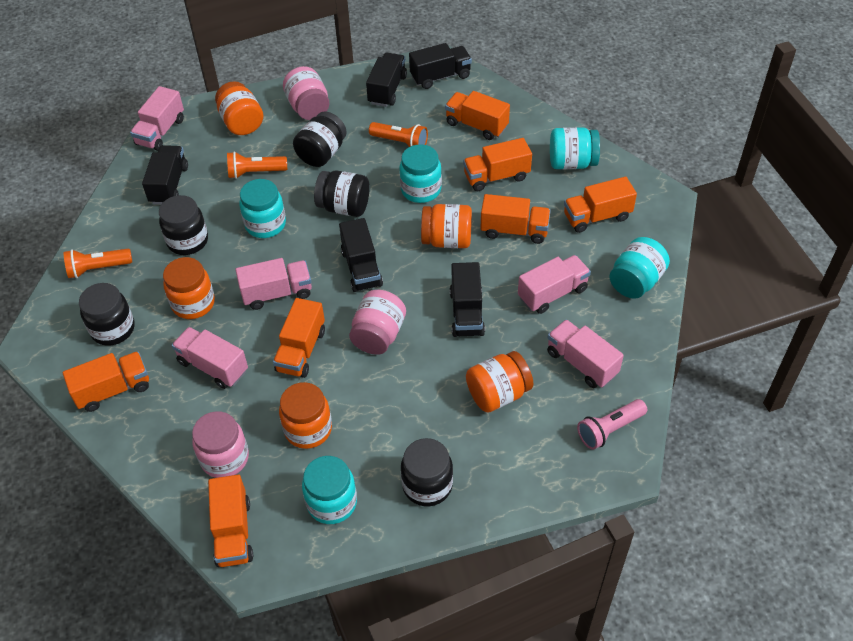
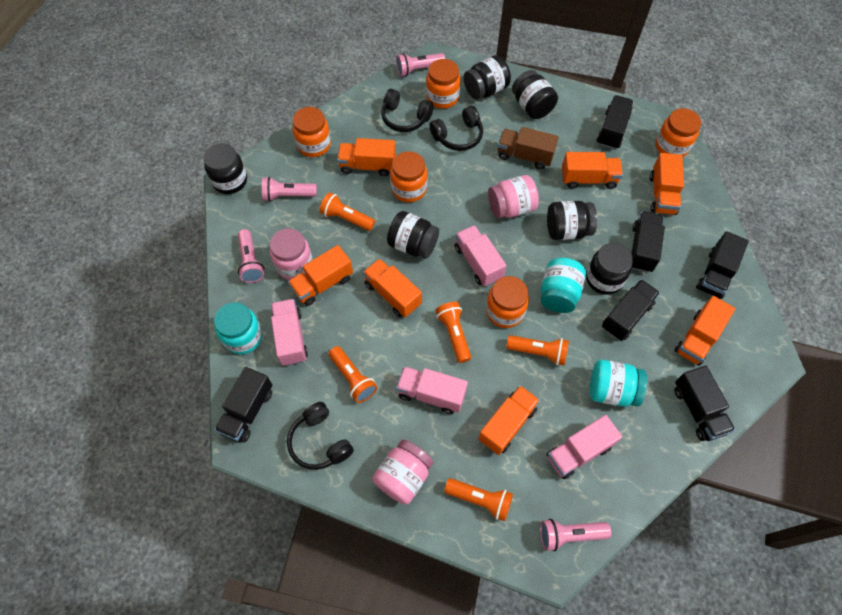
black headphones: none = 0 -> [287,402,354,470] [381,89,434,132] [429,106,483,151] = 3
black jar: [79,283,135,346] [159,195,208,255] [293,111,347,167] [314,170,370,217] [401,438,453,506] = 5 -> [203,143,247,194] [387,211,439,259] [463,55,511,100] [512,70,558,119] [547,201,597,240] [586,243,633,295] = 6
black truck: [142,145,188,205] [339,218,383,292] [366,52,407,107] [409,43,472,89] [450,262,485,337] = 5 -> [214,367,273,443] [597,95,634,149] [602,279,660,341] [631,211,665,273] [674,366,735,441] [696,231,749,299] = 6
brown truck: none = 0 -> [498,127,559,170] = 1
orange flashlight: [64,249,132,278] [227,151,287,179] [369,122,428,147] = 3 -> [320,192,375,231] [329,346,377,403] [435,302,471,363] [444,478,513,521] [506,335,569,365] = 5
pink flashlight: [577,399,647,450] = 1 -> [238,229,264,283] [262,177,317,201] [396,53,445,77] [540,519,611,551] = 4
pink truck: [130,86,184,151] [172,327,248,389] [235,258,312,310] [518,255,591,314] [547,320,624,388] = 5 -> [271,299,308,366] [396,366,468,414] [455,225,506,287] [547,415,622,479] = 4
turquoise jar: [239,179,286,238] [302,456,357,524] [399,144,442,203] [550,127,600,169] [609,237,670,299] = 5 -> [214,302,262,354] [541,258,586,313] [590,360,647,407] = 3

